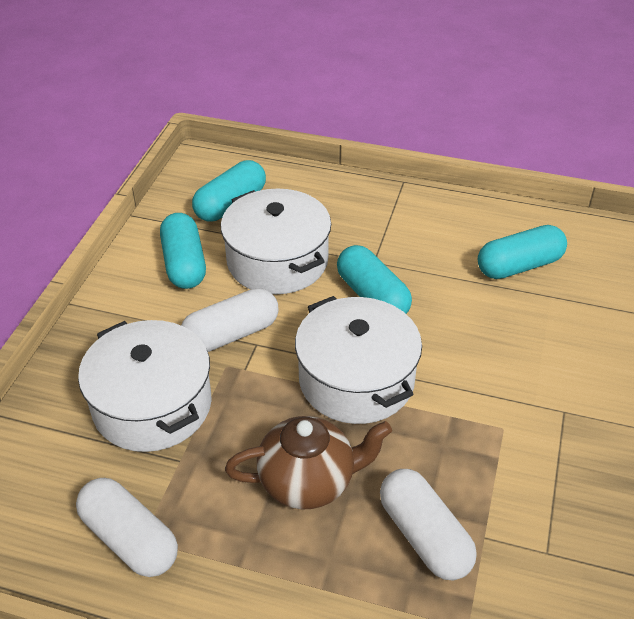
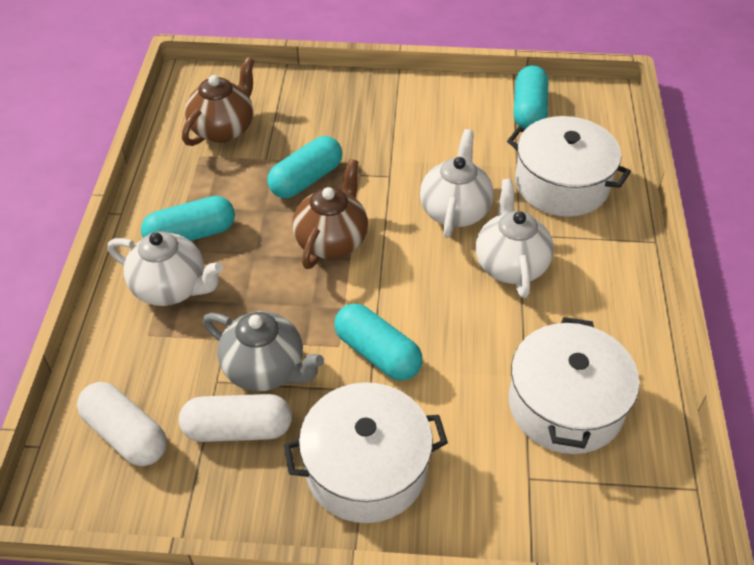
brown teapot: [225,416,392,509] = 1 -> [182,57,254,146] [292,159,368,269] = 2
grey teapot: none = 0 -> [203,311,324,392] = 1
white capsule: [76,478,178,577] [181,288,278,352] [380,469,477,580] = 3 -> [77,382,167,466] [179,394,292,442] = 2
white teapot: none = 0 -> [108,232,223,306] [420,129,493,238] [476,179,554,298] = 3

